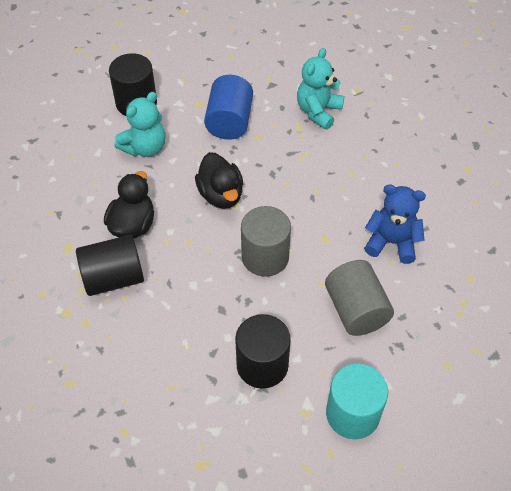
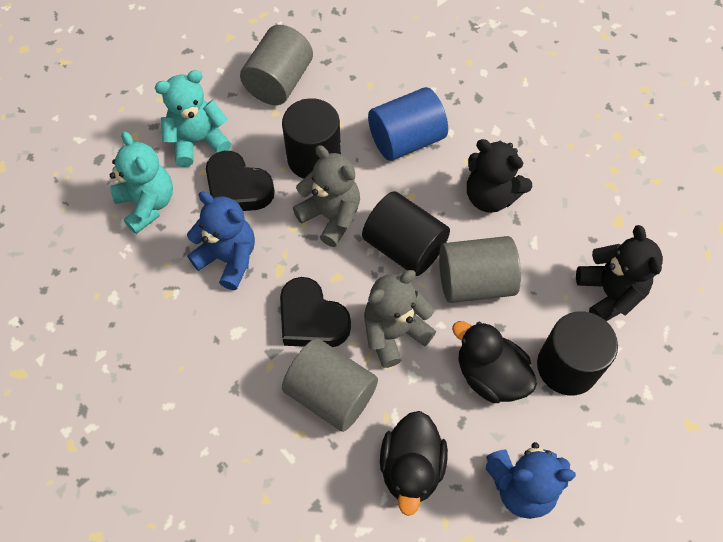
black heart: none = 0 -> [206,151,275,211] [280,277,351,347] = 2
black teddy bear: none = 0 -> [467,139,532,213] [576,225,663,321] = 2
blue teddy bear: [364,184,426,264] = 1 -> [187,191,255,290] [486,442,576,519] = 2
grey cylinder: [241,206,291,277] [325,260,394,336] = 2 -> [240,25,313,105] [282,338,378,432] [439,236,521,303] = 3
grey teddy bear: none = 0 -> [293,145,360,247] [364,270,436,368] = 2
turquoise cylinder: [326,363,388,439] = 1 -> none = 0

